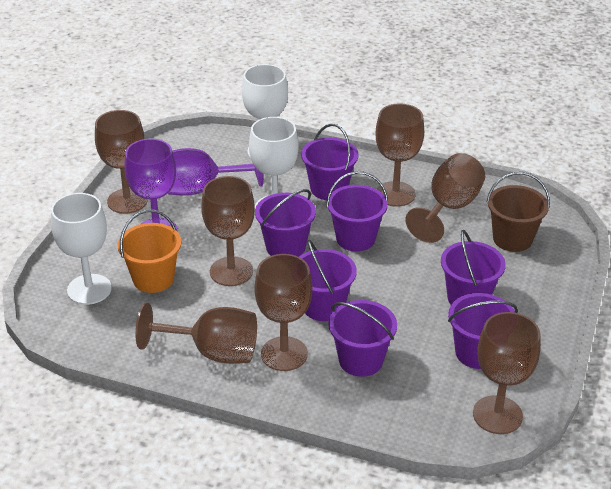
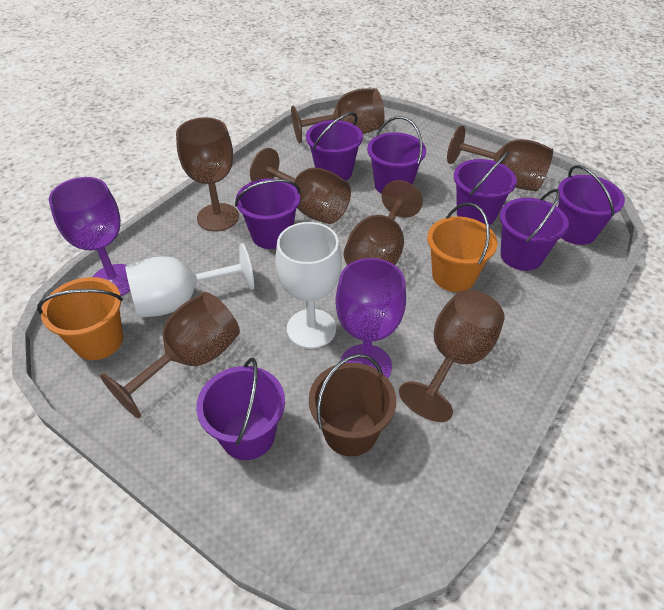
orange bucket: [118,210,181,293] = 1 -> [37,277,123,360] [427,203,497,292] = 2
white goblet: [51,193,112,305] [242,64,288,158] [249,117,298,208] = 3 -> [125,243,254,318] [275,222,342,349] = 2

